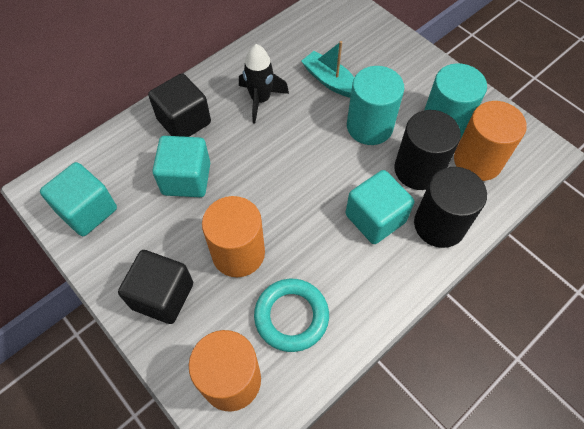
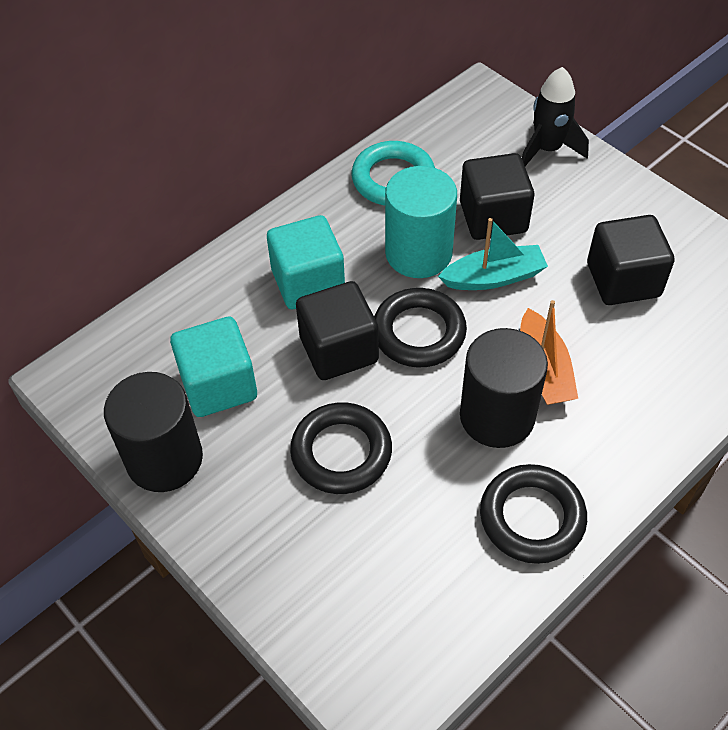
black cube: [118,250,193,324] [148,73,211,137] = 2 -> [296,281,379,380] [460,153,534,240] [587,215,675,305] = 3
black ring: none = 0 -> [290,402,392,494] [374,288,467,367] [480,464,587,564] = 3
orange boat: none = 0 -> [520,300,578,405] = 1
orange cylinder: [189,330,261,412] [202,196,265,277] [454,101,527,181] = 3 -> none = 0
turquoise cube: [40,162,117,236] [153,136,210,197] [346,170,414,244] = 3 -> [170,317,257,417] [267,215,345,309] = 2
turquoise cylinder: [347,66,404,145] [424,63,487,139] = 2 -> [385,166,457,278] = 1

